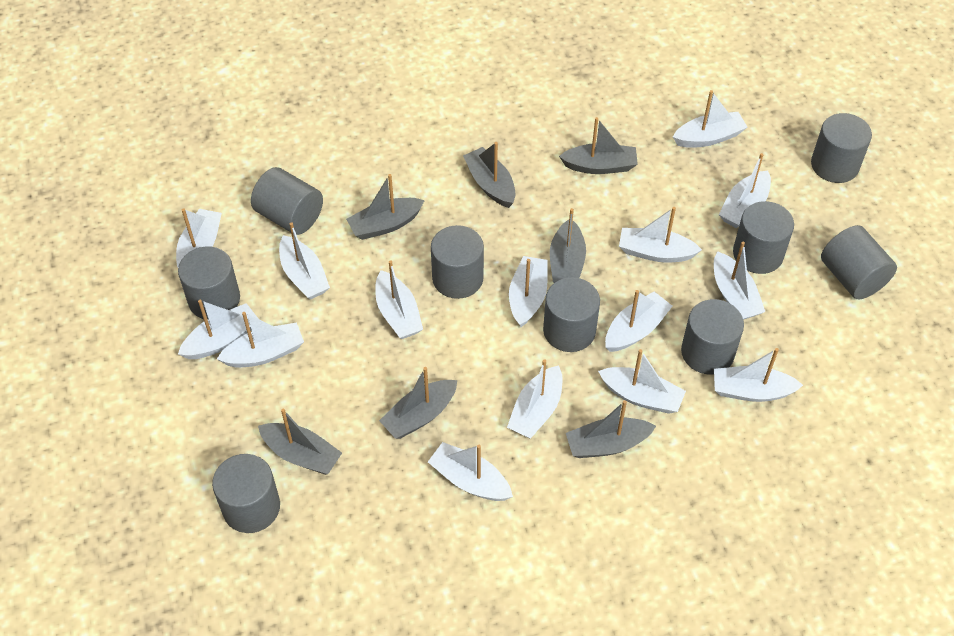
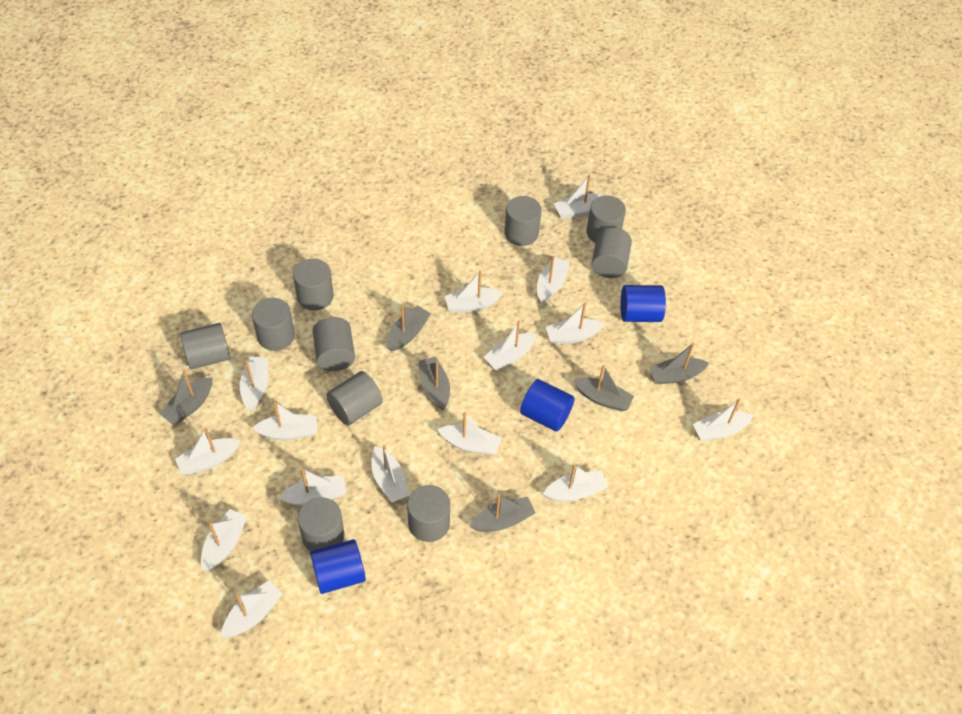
blue cylinder: none = 0 -> [310,539,366,594] [520,379,574,432] [620,285,666,322] = 3
grey boat: [258,408,342,475] [346,174,425,240] [379,367,457,439] [463,142,515,208] [550,208,586,283] [559,117,638,174] [566,400,656,458] = 7 -> [159,370,213,424] [387,305,431,351] [418,357,450,410] [470,495,535,532] [573,365,634,411] [649,343,709,384] = 6
grey cylinder: [178,246,240,319] [212,454,280,533] [251,167,323,235] [431,225,484,299] [543,277,600,352] [681,299,744,374] [733,201,794,274] [811,113,872,183] [821,225,897,299] = 9 -> [180,323,231,369] [252,298,295,351] [293,258,334,311] [298,497,345,552] [312,317,355,371] [326,371,383,425] [407,485,450,542] [504,196,542,246] [587,195,626,243] [592,227,632,278] = 10

